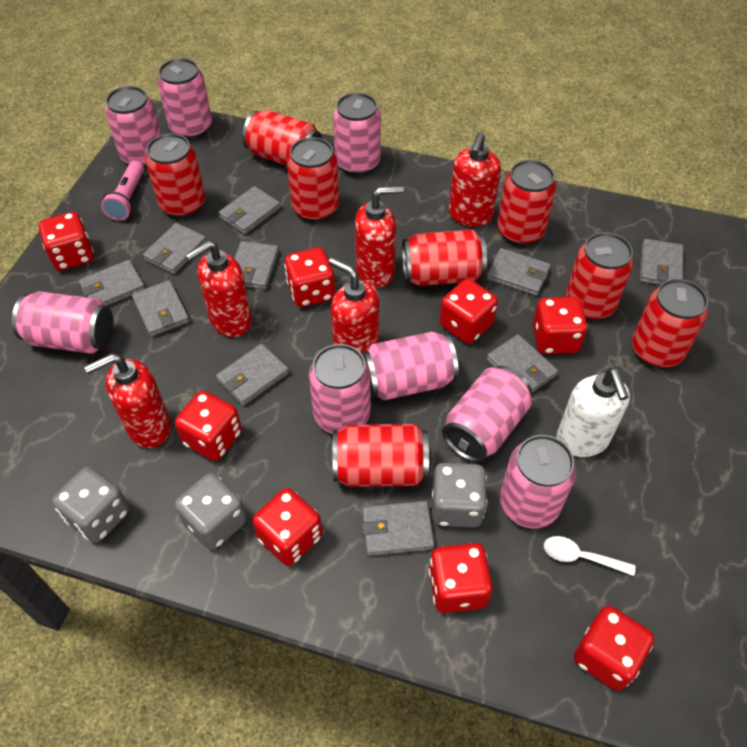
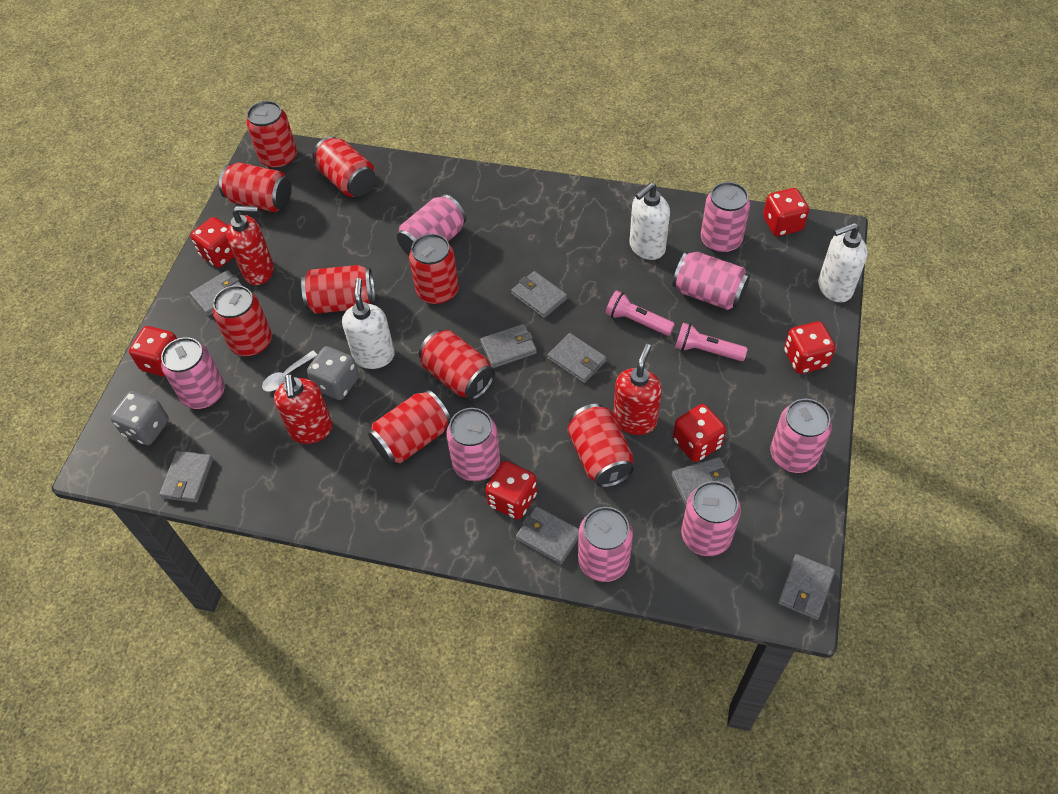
grey dice: [52,467,129,543] [175,473,247,550] [432,463,487,528] = 3 -> [110,391,169,445] [307,346,359,400] = 2
grey wallet: [79,260,146,306] [132,280,190,337] [143,223,207,274] [216,344,289,406] [219,186,281,235] [234,241,279,290] [362,501,435,556] [487,248,551,296] [487,334,558,393] [640,239,683,285] = 10 -> [159,451,213,503] [190,270,243,316] [480,324,537,368] [511,271,567,318] [516,506,579,564] [547,333,606,383] [672,457,735,506] [777,554,835,620] = 8
pink flashlight: [101,161,144,221] = 1 -> [606,290,675,336] [675,323,748,361] = 2
red can: [145,133,205,218] [242,110,322,166] [287,137,339,221] [332,424,429,487] [402,229,487,286] [497,160,556,245] [566,232,634,320] [632,279,708,368] = 8 -> [213,285,272,357] [219,162,292,212] [246,101,297,169] [301,265,375,314] [313,136,376,197] [368,390,451,464] [409,234,459,305] [419,330,495,400] [567,404,635,488] = 9
red dice: [39,212,94,271] [175,391,242,461] [252,488,322,566] [284,247,335,307] [429,543,492,613] [439,279,498,344] [533,297,588,354] [574,606,654,691] = 8 -> [129,326,177,377] [191,217,234,268] [485,461,537,519] [673,404,726,462] [763,188,809,236] [784,321,836,374] = 6
red soap dispenser: [84,353,171,448] [186,240,252,337] [328,257,379,354] [355,186,404,288] [449,132,501,227] = 5 -> [227,206,274,285] [274,373,333,444] [613,344,662,435] = 3
white soap dispenser: [556,368,630,457] = 1 -> [342,278,395,369] [629,182,670,260] [818,223,868,302] = 3

